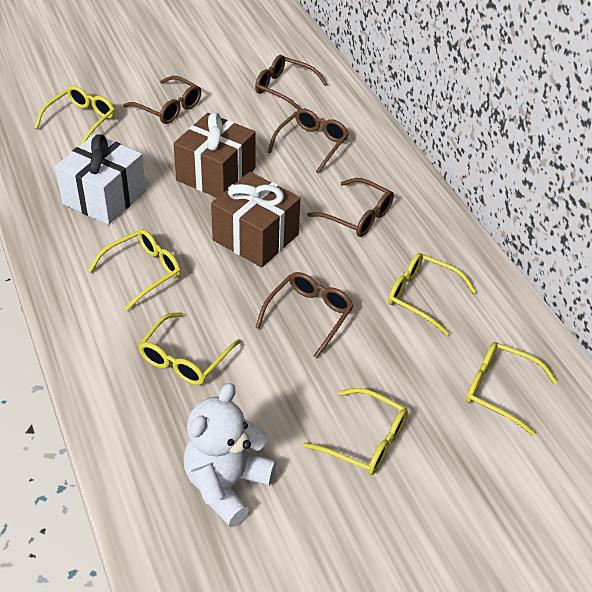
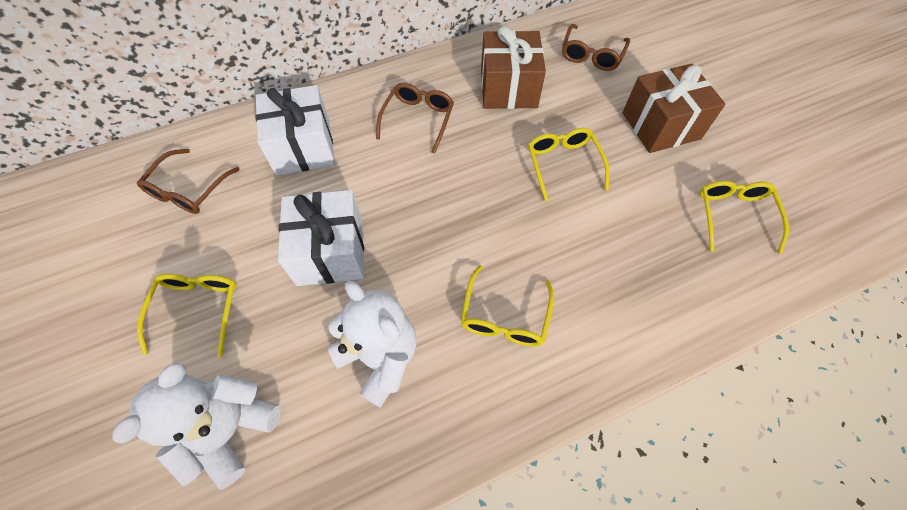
brown glasses: [123,76,201,124] [255,55,328,110] [255,272,354,358] [268,109,349,174] [307,178,394,237] = 5 -> [137,149,240,214] [376,83,454,154] [562,24,630,71] = 3
white gift: [55,134,146,225] = 1 -> [255,85,335,176] [278,190,364,286] = 2
white teddy bear: [183,383,277,527] = 1 -> [112,362,281,490] [327,281,416,408] = 2
yellow glasses: [34,86,115,147] [88,229,181,311] [138,312,241,385] [303,388,408,475] [388,253,477,335] [466,342,558,436] = 6 -> [137,274,237,358] [461,265,554,346] [528,128,610,202] [700,181,789,254] = 4

